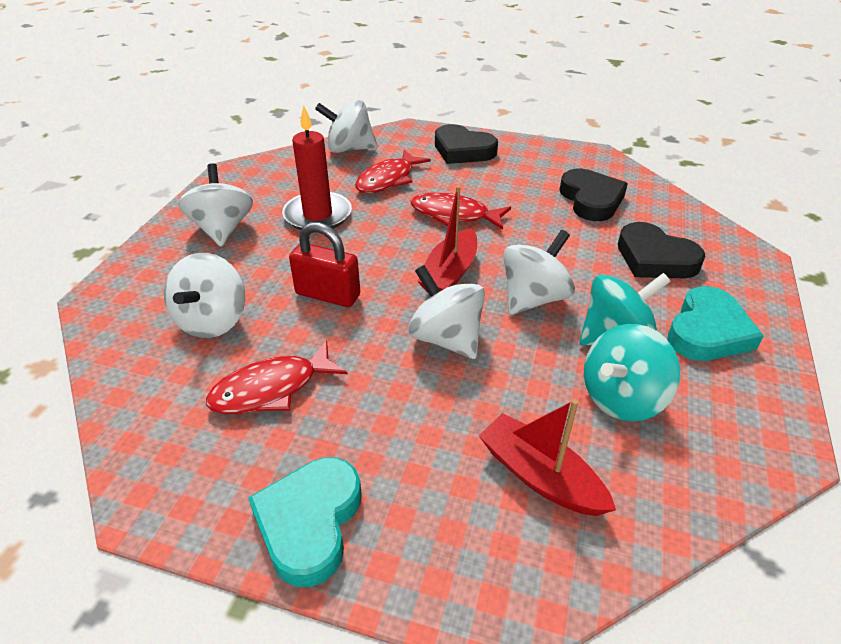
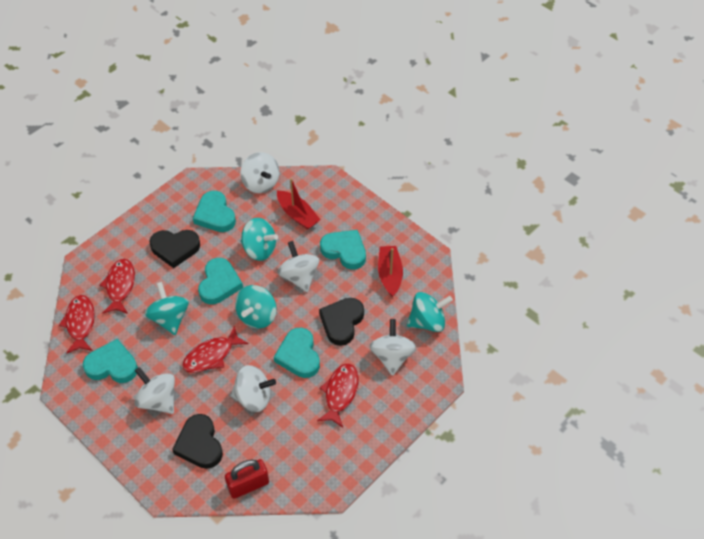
red candle: [282,105,352,230] = 1 -> none = 0
red fish: [206,341,348,414] [355,150,431,193] [411,192,511,230] = 3 -> [59,295,95,354] [99,259,135,314] [182,325,249,373] [317,364,359,428] = 4
turquoise heart: [248,457,362,587] [667,286,764,361] = 2 -> [83,339,138,383] [193,191,236,232] [198,258,243,304] [274,328,320,378] [320,230,366,270] = 5
turquoise spinning top: [579,273,671,346] [584,324,680,422] = 2 -> [145,282,189,335] [235,285,277,329] [241,218,278,261] [407,292,453,332] = 4

